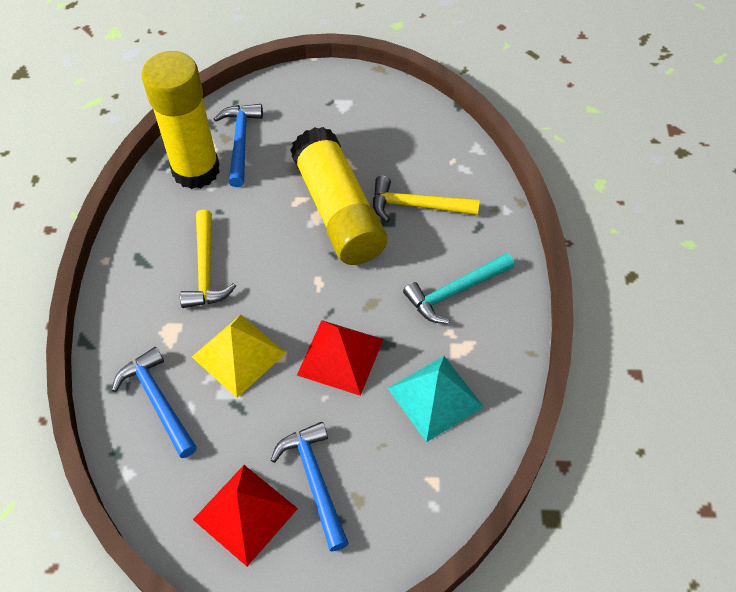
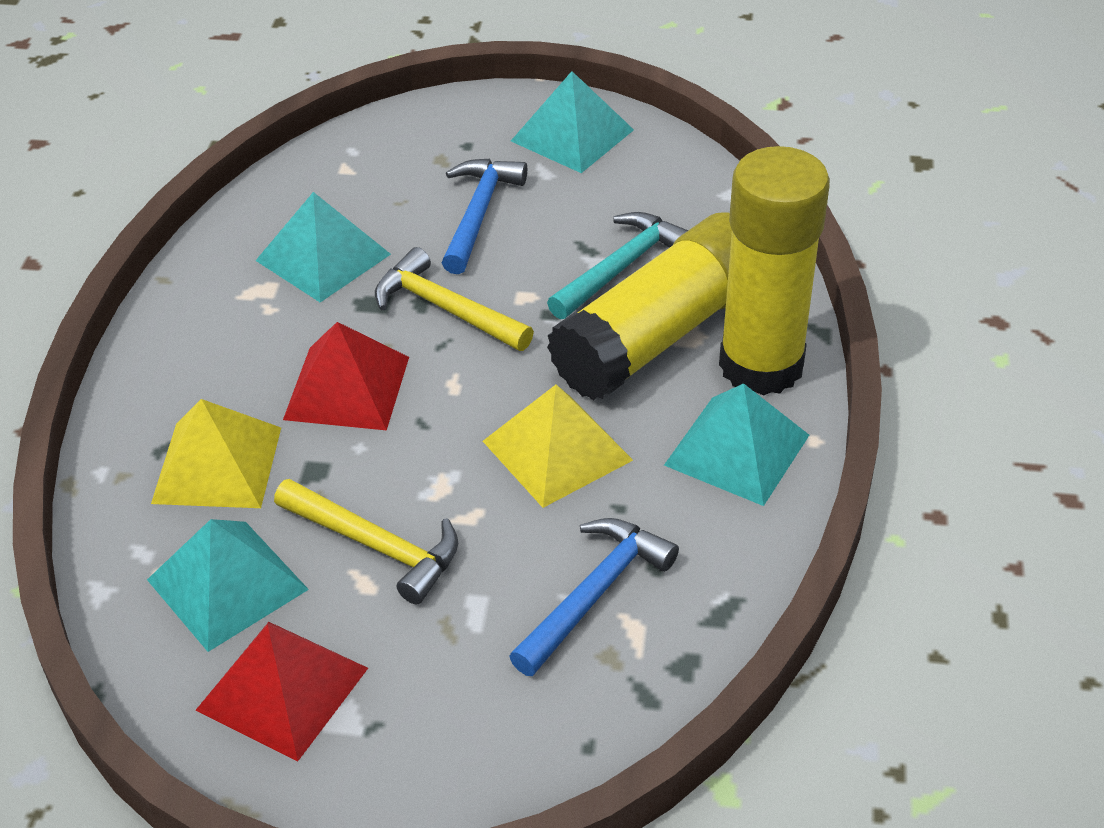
blue hammer: [112,347,197,458] [214,104,263,187] [271,422,349,551] = 3 -> [442,159,527,274] [509,518,679,676] = 2
turquoise pyramid: [388,356,484,442] = 1 -> [147,519,309,652] [255,192,391,302] [511,71,634,173] [664,383,809,506] = 4
yellow pyramid: [192,315,286,398] = 1 -> [151,399,281,508] [483,385,633,508] = 2

